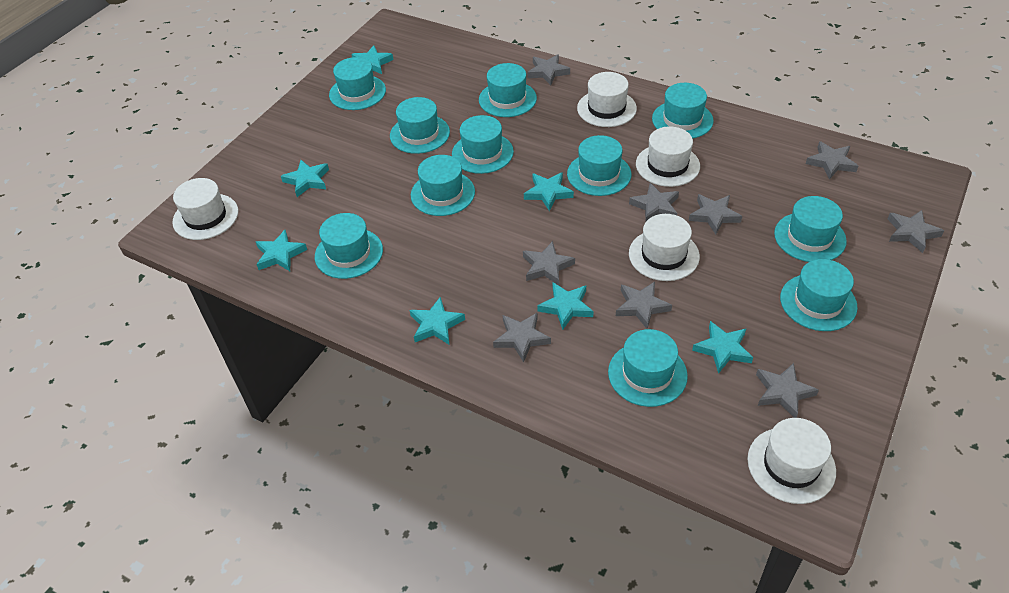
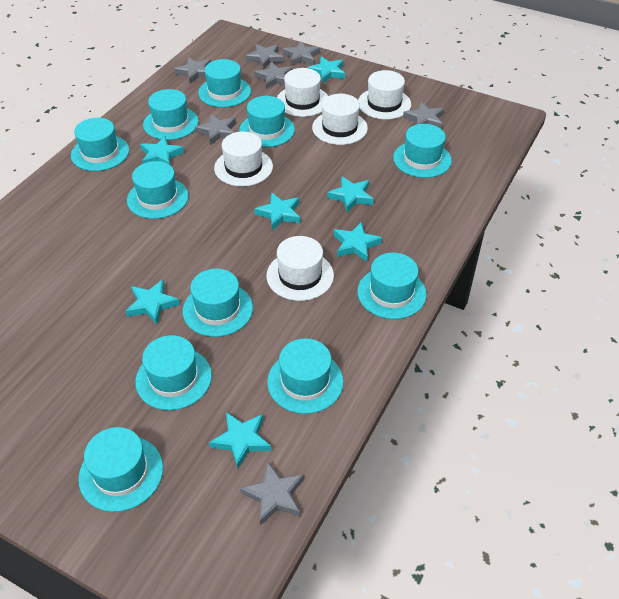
grey star: [493,313,551,362] [523,241,575,285] [527,54,570,85] [616,282,672,329] [629,183,679,223] [689,194,742,234] [756,363,819,418] [806,141,858,180] [888,210,944,253] = 9 -> [174,57,211,84] [195,114,236,145] [240,461,304,526] [246,44,284,70] [254,62,293,89] [283,41,320,66] [403,102,444,129] = 7

